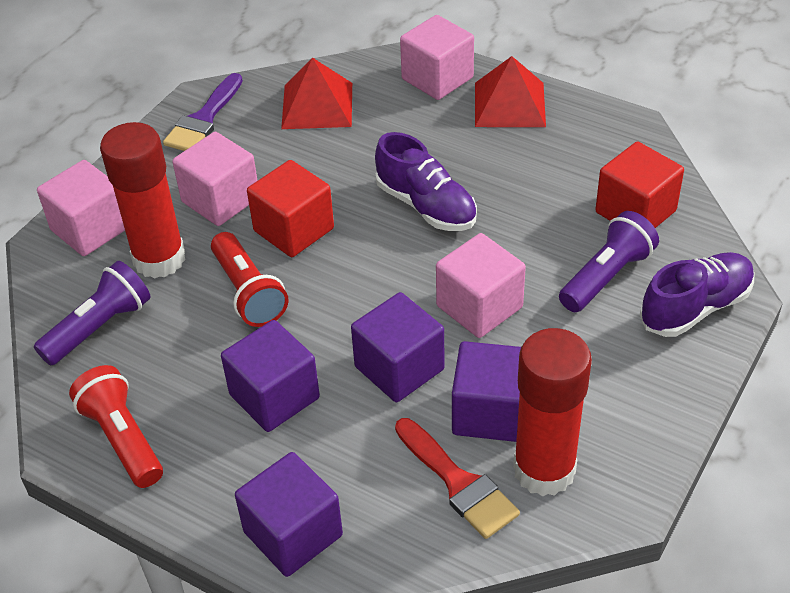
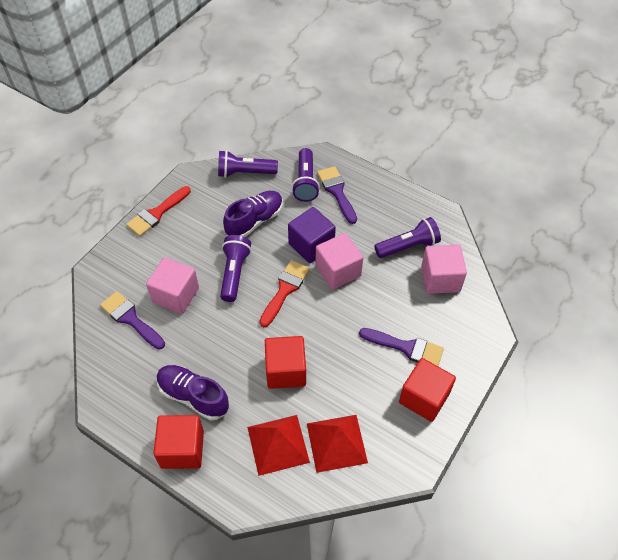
pink cube: [37,160,125,256] [172,132,258,226] [400,15,474,100] [436,233,526,338] = 4 -> [146,257,199,314] [315,233,363,290] [421,245,467,294] = 3
purple brush: [163,73,243,151] = 1 -> [100,291,165,349] [317,166,357,224] [359,328,444,366] = 3
purple cube: [221,320,320,432] [235,452,343,577] [351,292,445,402] [452,341,521,442] = 4 -> [288,207,336,263] = 1
purple flashlight: [34,261,151,366] [559,211,659,312] = 2 -> [218,150,278,178] [220,235,251,302] [292,148,320,202] [374,217,441,258] = 4
red brush: [395,418,520,539] = 1 -> [126,186,191,236] [259,260,310,327] = 2
red cube: [247,160,334,257] [595,142,684,228] = 2 -> [153,415,204,469] [265,336,306,389] [399,358,456,422] = 3
red flashlight: [69,365,163,488] [211,232,289,327] = 2 -> none = 0
red glue stick: [100,122,185,279] [513,328,592,497] = 2 -> none = 0

